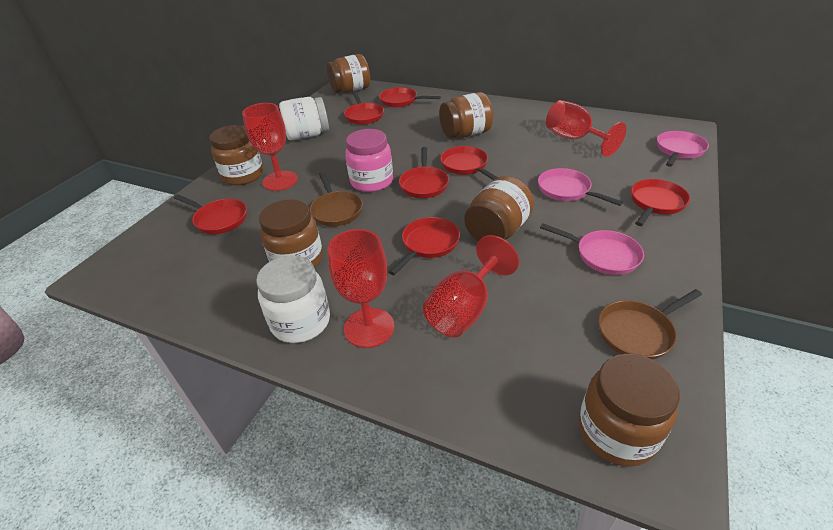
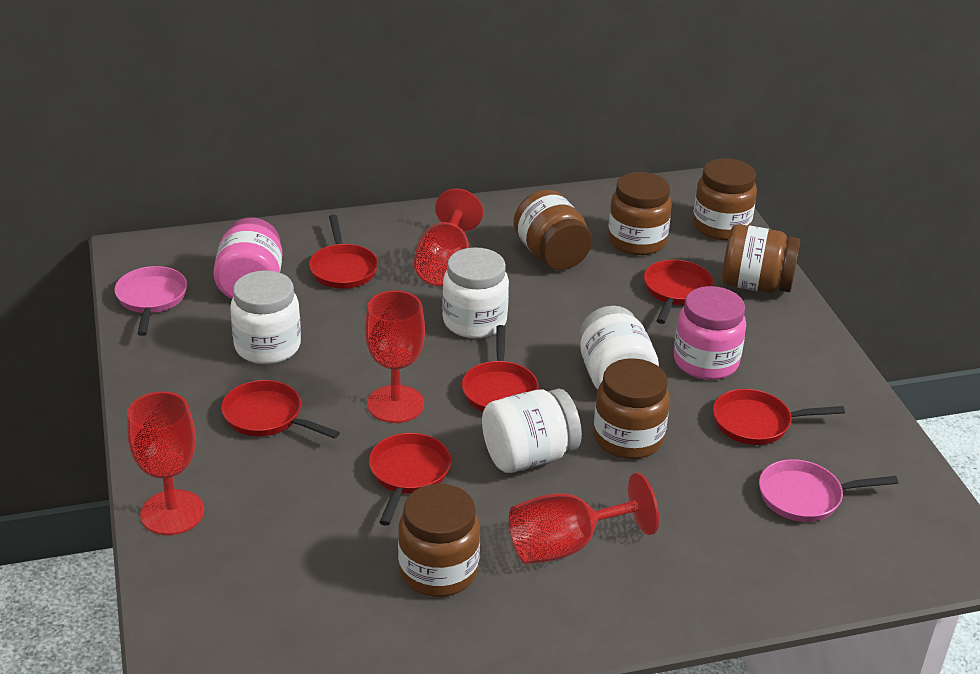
brown pan: [310,172,363,226] [598,289,702,360] = 2 -> none = 0
pink jar: [345,129,393,192] = 1 -> [213,218,283,299] [674,286,746,380] = 2
pink pan: [538,168,623,206] [540,223,644,275] [657,131,709,167] = 3 -> [115,266,187,336] [759,459,898,522] = 2
red pan: [174,194,247,234] [344,90,384,125] [379,87,441,108] [389,217,460,275] [399,147,449,198] [440,146,498,180] [631,179,690,226] = 7 -> [221,380,340,439] [309,215,378,289] [369,433,451,526] [462,325,539,412] [644,260,713,324] [713,389,845,445] = 6
white jar: [256,255,330,343] [279,97,329,140] = 2 -> [230,270,301,364] [442,247,509,338] [482,389,582,473] [580,306,659,389] = 4

